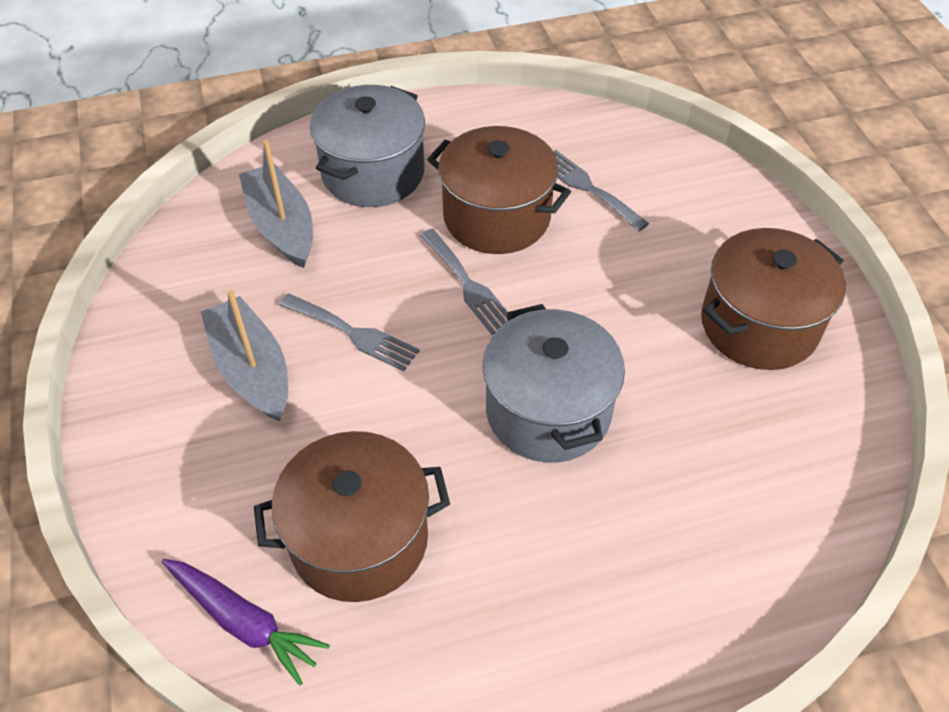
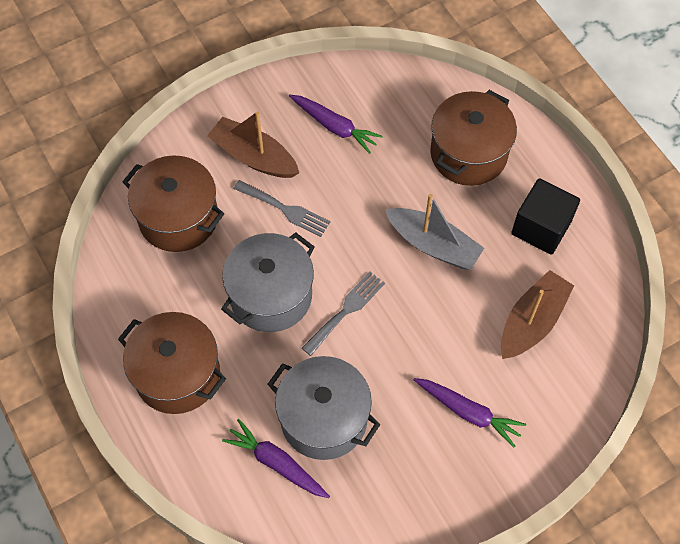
black cube: none = 0 -> [511,178,580,255] = 1
brown boat: none = 0 -> [207,111,299,178] [501,270,574,359] = 2
grey boat: [201,290,288,422] [239,140,313,268] = 2 -> [385,194,484,270] = 1
grey fork: [279,294,419,371] [420,229,508,335] [553,150,649,231] = 3 -> [234,180,331,237] [302,271,385,356] = 2
purple carrot: [162,559,330,686] = 1 -> [222,419,330,498] [289,95,383,154] [414,378,526,447] = 3

